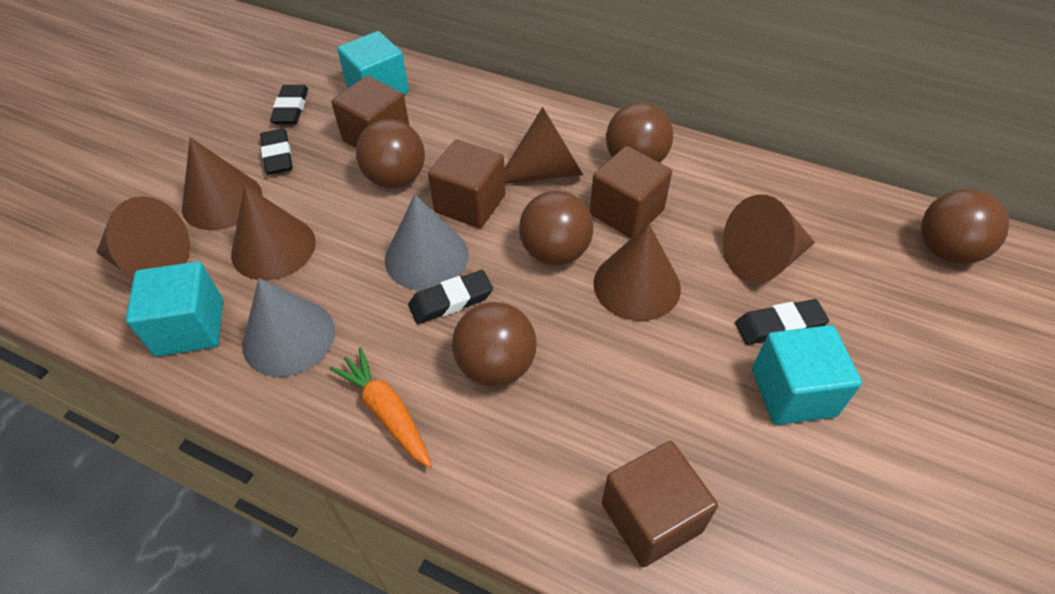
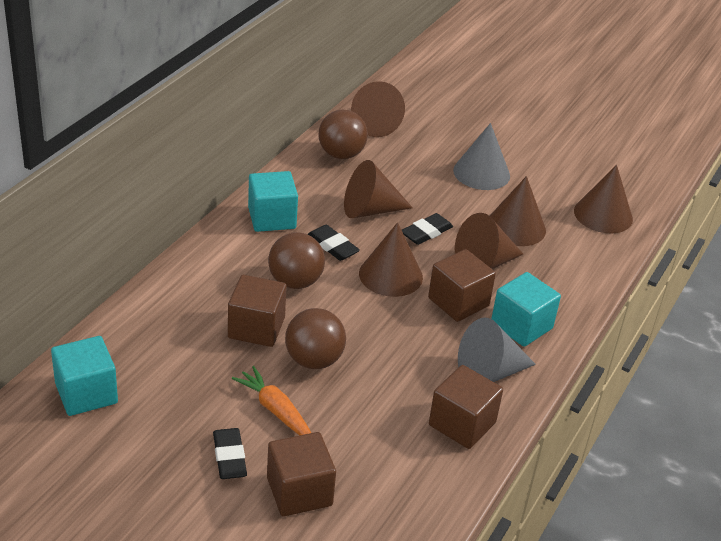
black eraser: [260,129,293,175] [270,85,308,124] [408,270,493,324] [735,299,829,345] = 4 -> [213,428,247,479] [308,225,360,261] [402,213,453,245] = 3
brown ball: [356,119,425,188] [452,302,536,386] [519,191,593,265] [606,102,673,163] [921,189,1009,264] = 5 -> [268,232,325,289] [285,308,346,369] [318,110,368,159] = 3

